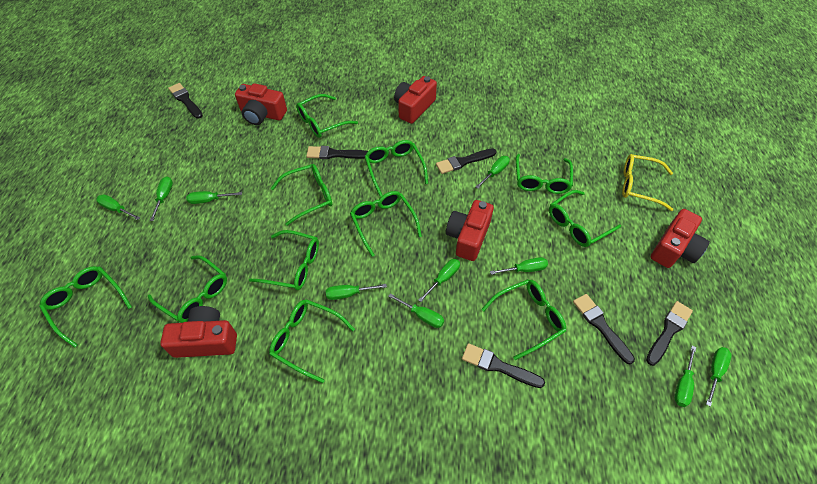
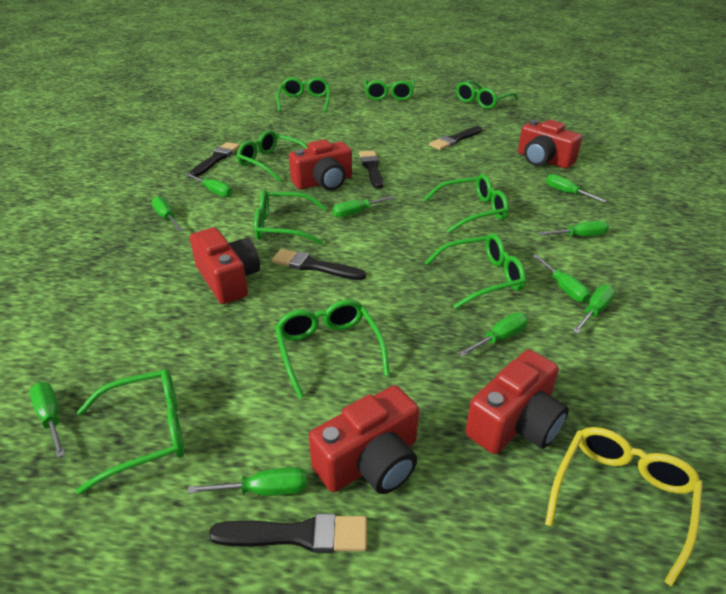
black brush: [168,83,203,119] [306,146,368,159] [436,148,497,174] [462,343,545,388] [573,294,635,365] [646,301,693,366] = 6 -> [190,142,240,177] [209,514,367,553] [272,249,366,280] [359,150,383,189] [429,126,482,150] = 5
green glasses: [39,266,132,348] [148,255,227,323] [249,230,319,290] [269,299,355,383] [271,164,332,226] [296,94,358,138] [350,191,422,257] [365,140,428,197] [481,279,566,360] [516,154,573,194] [549,190,621,247] = 11 -> [76,369,184,495] [237,130,308,182] [254,190,327,245] [275,299,390,399] [277,77,330,112] [364,79,415,101] [424,174,509,233] [425,233,526,309] [456,80,518,109] = 9

